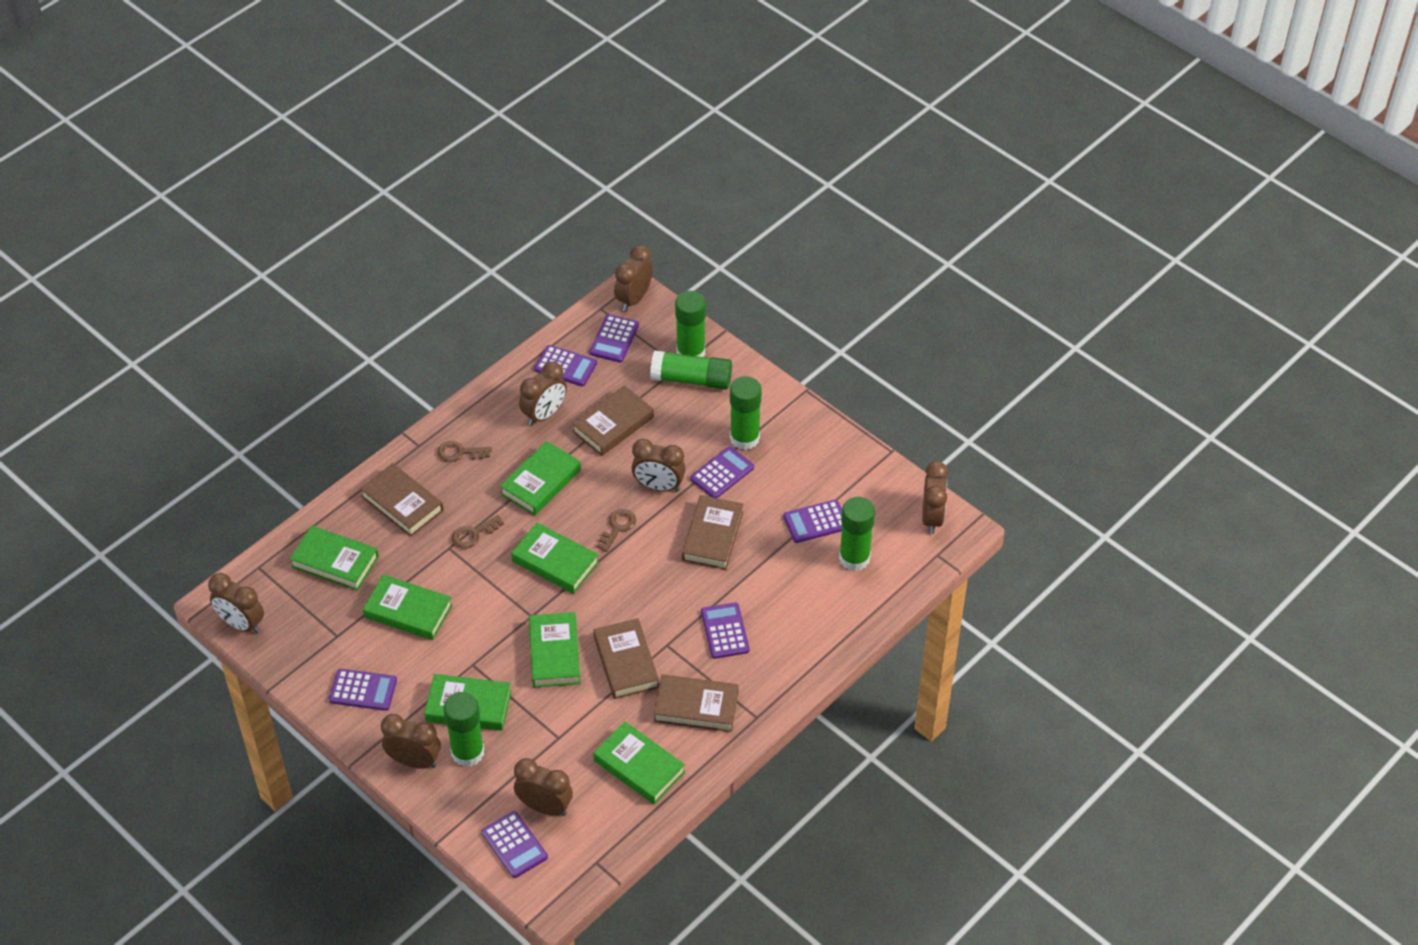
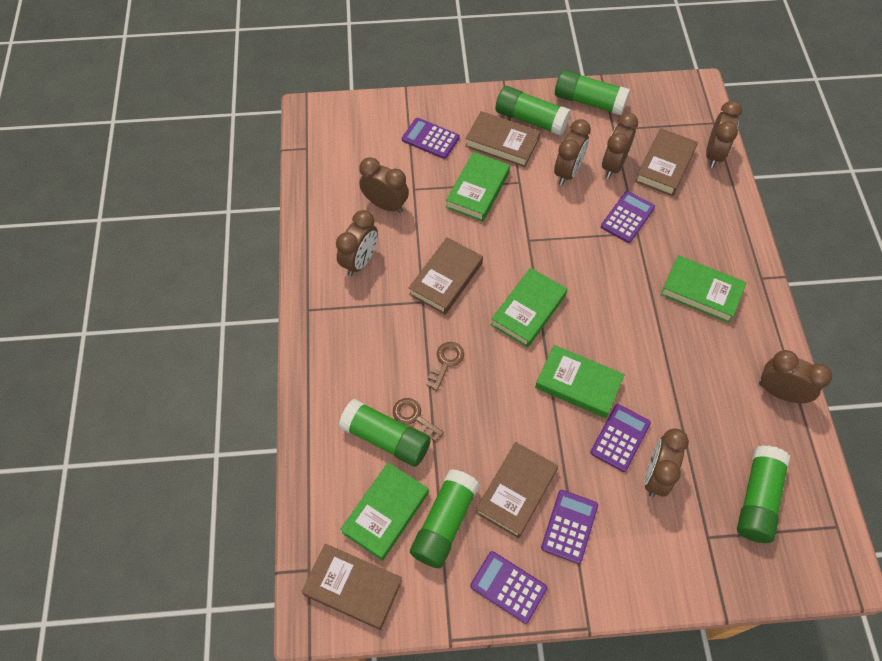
brown key: [437,441,492,462] [452,515,504,549] [597,509,636,552] = 3 -> [393,398,444,442] [426,342,464,391] = 2
green book: [290,526,379,591] [363,574,452,640] [424,674,512,731] [500,441,581,516] [511,523,599,594] [529,612,581,688] [593,721,685,804] = 7 -> [340,462,429,561] [446,152,510,222] [491,267,567,348] [535,345,625,418] [661,255,747,323] = 5
purple calculator: [329,669,397,711] [482,811,548,878] [534,345,597,386] [589,314,639,363] [690,446,754,498] [701,602,750,659] [783,500,842,543] = 7 -> [402,118,460,159] [470,551,547,624] [541,490,598,564] [590,404,651,472] [601,191,655,243] = 5

